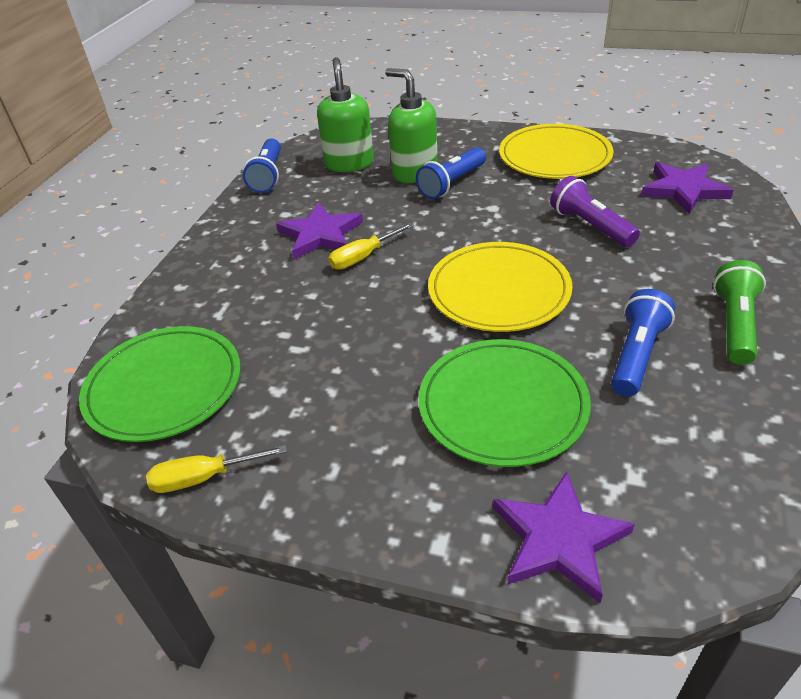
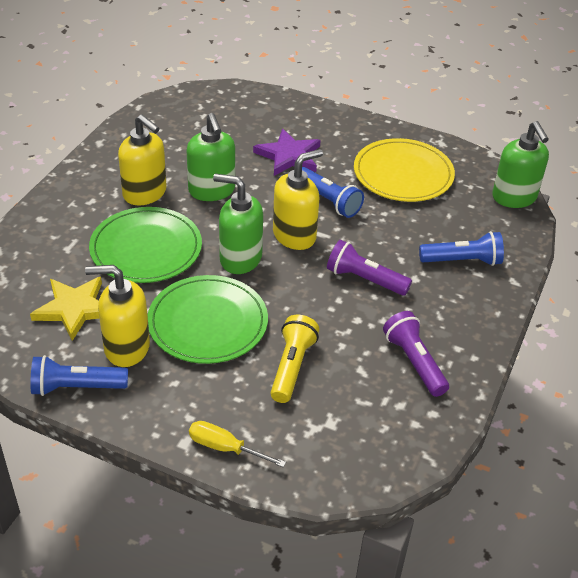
green flashlight: [713,260,766,365] = 1 -> none = 0
green soap dispenser: [317,57,374,172] [385,68,438,183] = 2 -> [187,113,235,201] [213,174,263,274] [492,121,549,208] = 3
purple flashlight: [550,176,640,247] = 1 -> [327,240,412,296] [383,311,449,397] = 2
purple star: [276,202,363,259] [493,472,635,603] [641,162,734,214] = 3 -> [253,129,321,176] = 1
yellow flashlight: none = 0 -> [271,315,319,403] = 1
yellow plate: [428,242,573,332] [499,124,614,179] = 2 -> [354,138,455,202] = 1
yellow screwdriver: [146,445,287,493] [328,223,414,269] = 2 -> [189,421,286,467] = 1
yellow soap dispenser: none = 0 -> [85,265,150,367] [118,114,167,205] [273,149,323,250] = 3
yellow star: none = 0 -> [30,277,102,341] = 1

